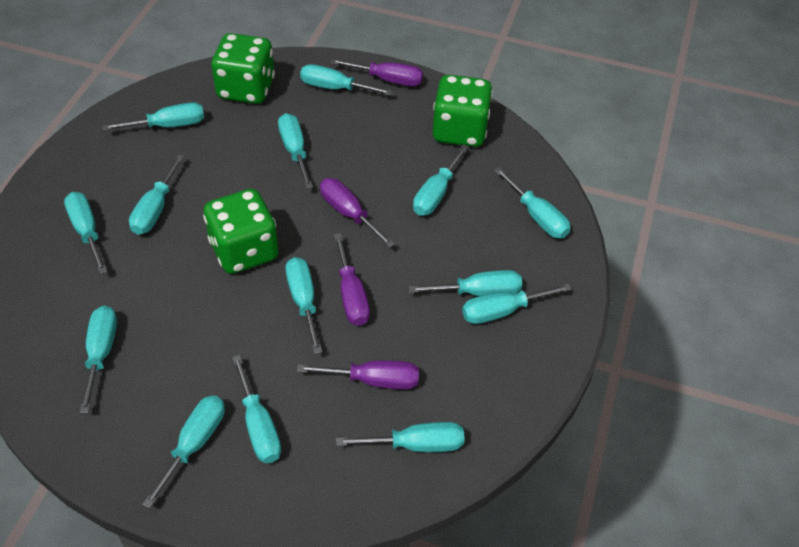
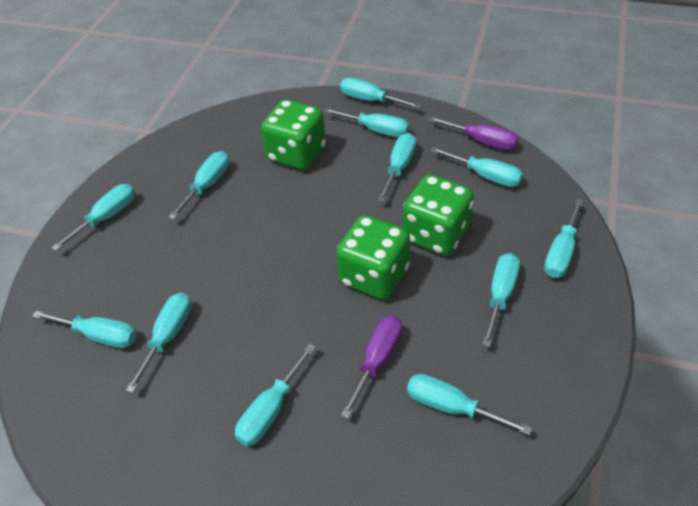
purple screwdriver: [297,360,419,389] [320,178,395,248] [330,59,423,86] [334,233,370,326] = 4 -> [341,316,402,419] [428,116,518,150] = 2
turquoise screwdriver: [64,192,108,274] [80,306,117,413] [102,102,204,131] [129,154,184,235] [142,396,225,508] [232,355,281,463] [278,113,313,189] [285,257,322,354] [300,64,393,95] [336,422,465,452] [408,270,522,296] [413,144,469,216] [462,284,572,324] [494,167,571,238] = 14 -> [32,311,137,348] [52,184,135,251] [126,293,192,393] [168,151,229,220] [235,343,316,446] [324,108,409,137] [340,78,421,109] [378,133,416,202] [407,374,532,435] [430,147,523,187] [482,253,520,347] [544,199,584,278] = 12

